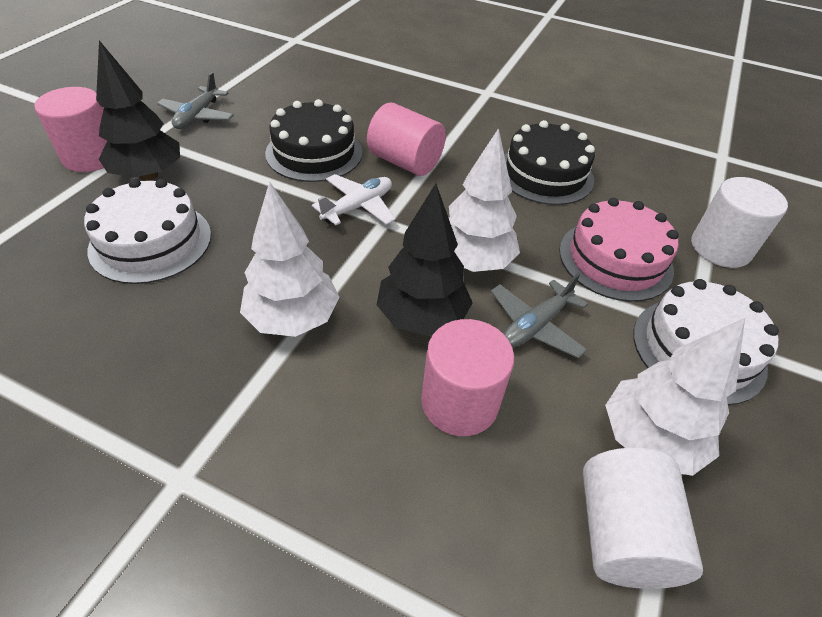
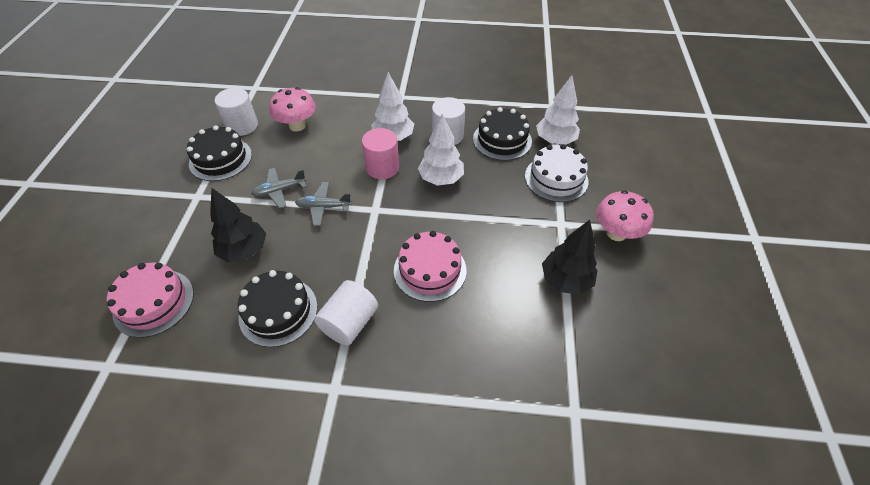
black cake: [265,99,362,182] [504,120,595,205] = 2 -> [187,125,252,181] [238,270,317,347] [473,107,532,161] = 3
pink cake: [559,198,678,302] = 1 -> [107,263,194,338] [394,231,466,302] = 2
pink cylinder: [34,87,107,172] [367,103,446,176] [421,319,514,436] = 3 -> [362,128,399,179] = 1
pink mushroom: none = 0 -> [269,87,316,131] [596,191,654,241] = 2
white cake: [84,179,211,284] [633,279,779,405] = 2 -> [525,144,588,202] = 1
white cylinder: [583,448,703,589] [691,177,788,268] = 2 -> [215,88,258,136] [314,280,378,345] [432,97,465,145] = 3
white plane: [312,174,395,225] = 1 -> none = 0

